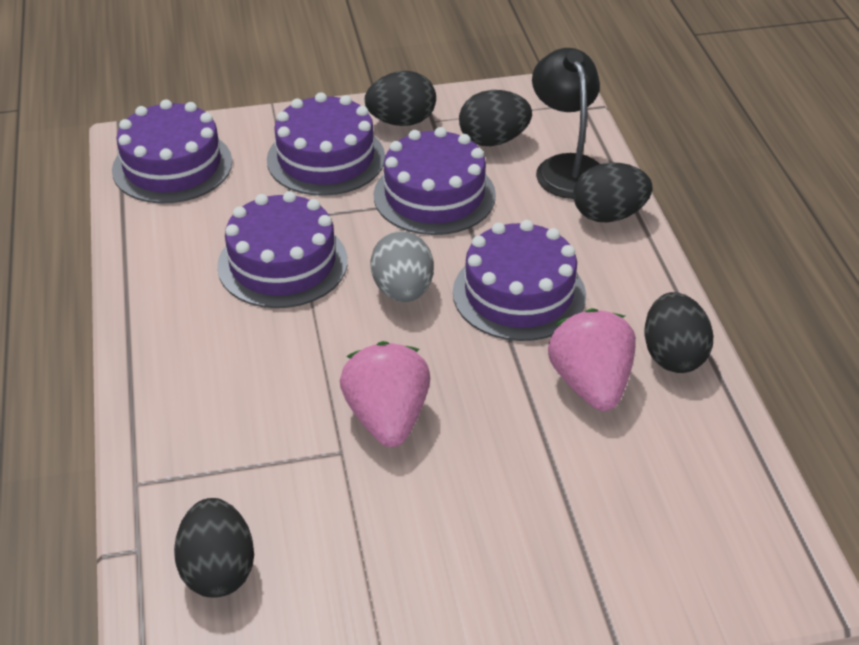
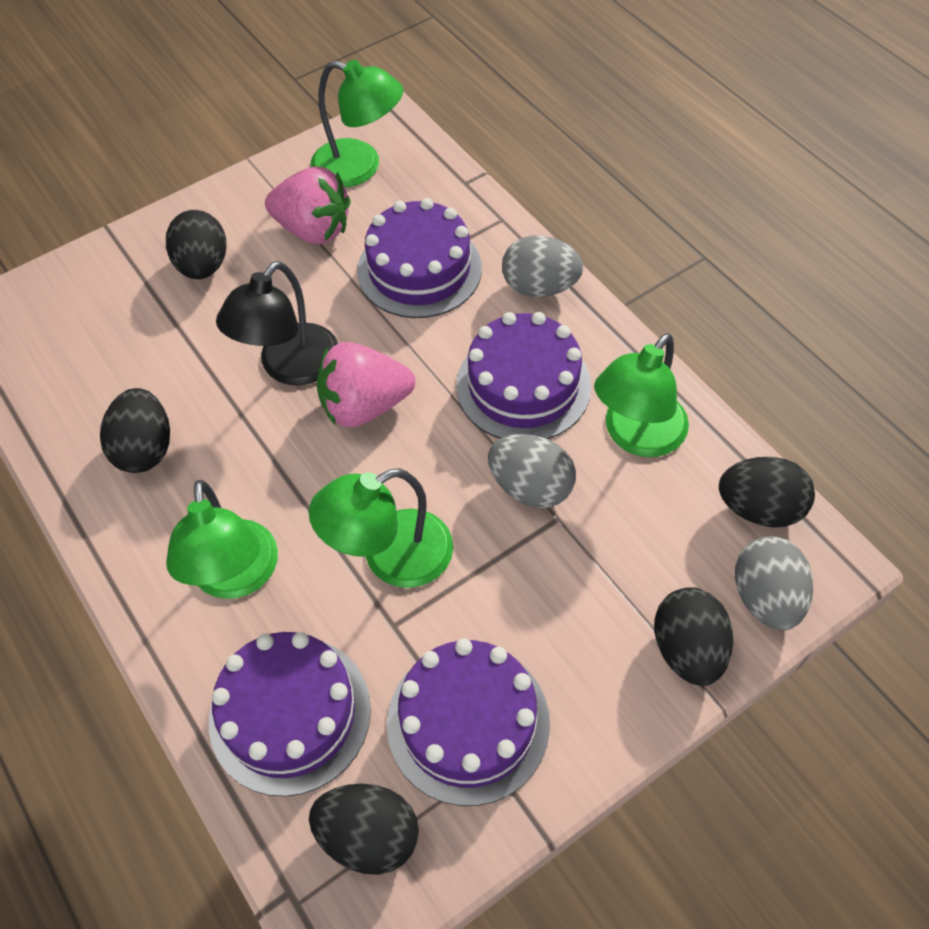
green lamp: none = 0 -> [166,480,278,599] [308,468,453,588] [310,60,403,187] [594,333,689,457] = 4
grey egg: [370,231,434,302] = 1 -> [488,434,576,508] [502,235,583,297] [735,536,813,630] = 3
purple cake: [112,99,232,204] [217,191,348,308] [267,92,385,196] [374,127,496,235] [453,220,586,341] = 5 -> [209,632,371,797] [357,198,482,318] [387,638,550,806] [456,312,591,439] = 4

